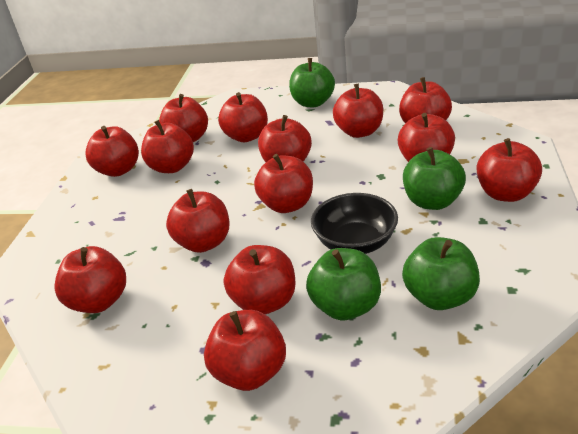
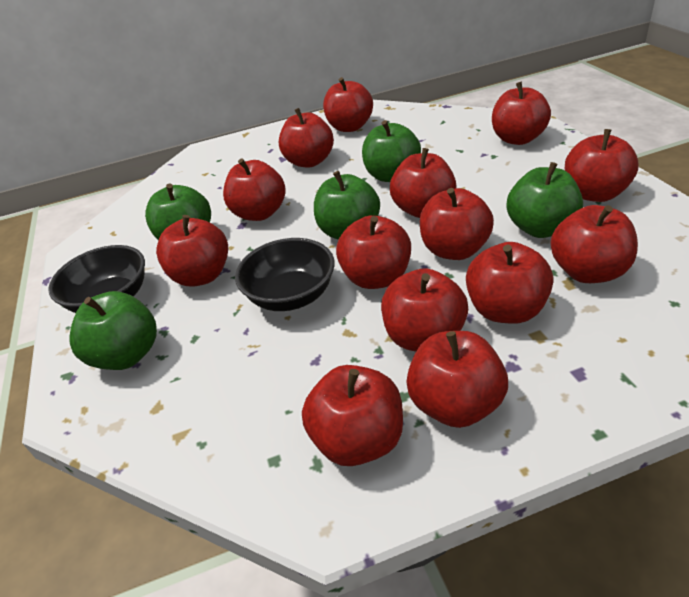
black bowl: [311,193,398,254] = 1 -> [48,245,145,313] [235,238,334,311] = 2
green apple: [289,58,335,107] [306,248,381,320] [402,237,480,310] [403,147,466,210] = 4 -> [69,291,157,370] [145,183,211,240] [314,171,380,240] [362,120,421,182] [507,162,583,238] = 5

